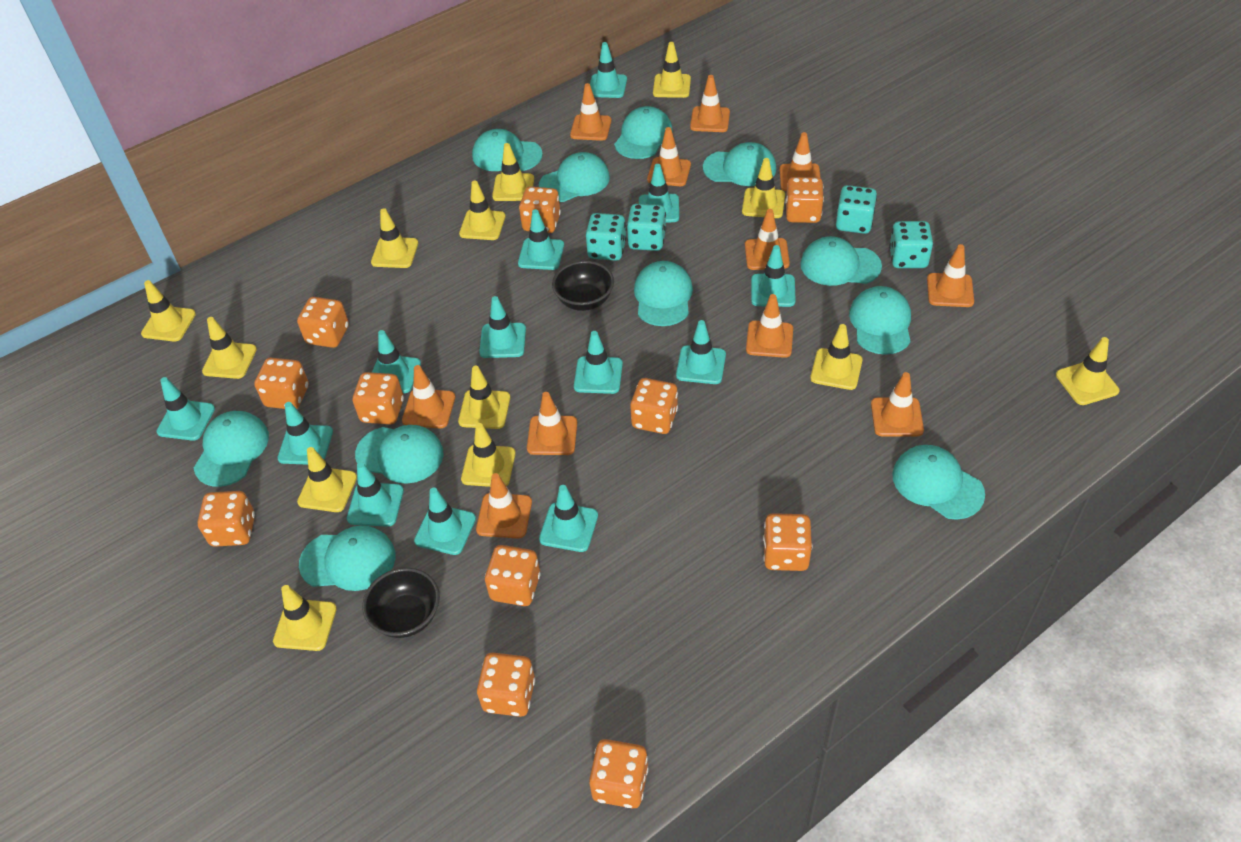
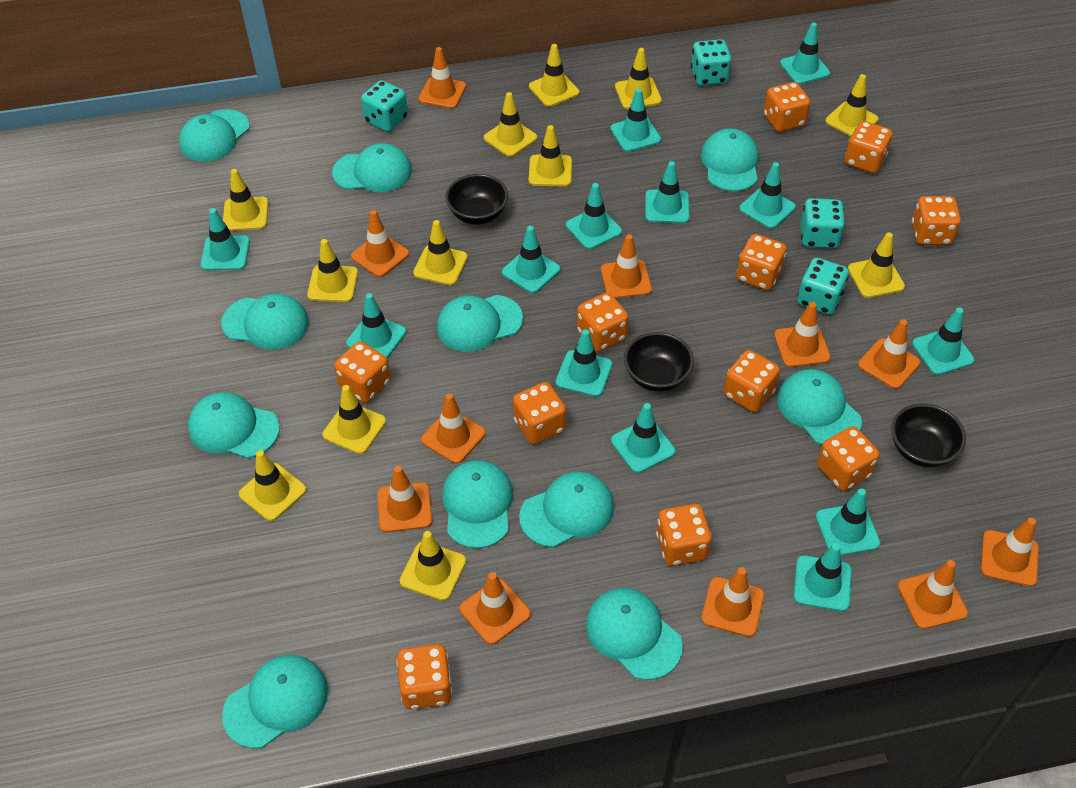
black bowl: [362,568,440,638] [552,261,614,311] = 2 -> [445,174,508,224] [624,332,694,392] [891,404,966,467] = 3
yellow traffic cone: [141,280,196,342] [202,317,257,379] [273,585,337,651] [297,447,357,512] [371,208,418,268] [458,366,510,429] [459,181,506,240] [461,423,516,487] [492,143,534,201] [653,42,691,98] [742,158,785,218] [810,324,863,390] [1056,337,1119,405] = 13 -> [223,169,269,231] [239,450,307,521] [307,239,358,302] [322,385,386,454] [400,531,466,601] [413,220,468,285] [484,92,537,157] [529,44,579,107] [529,125,572,187] [615,48,662,109] [825,74,879,137] [848,233,905,298] = 12

